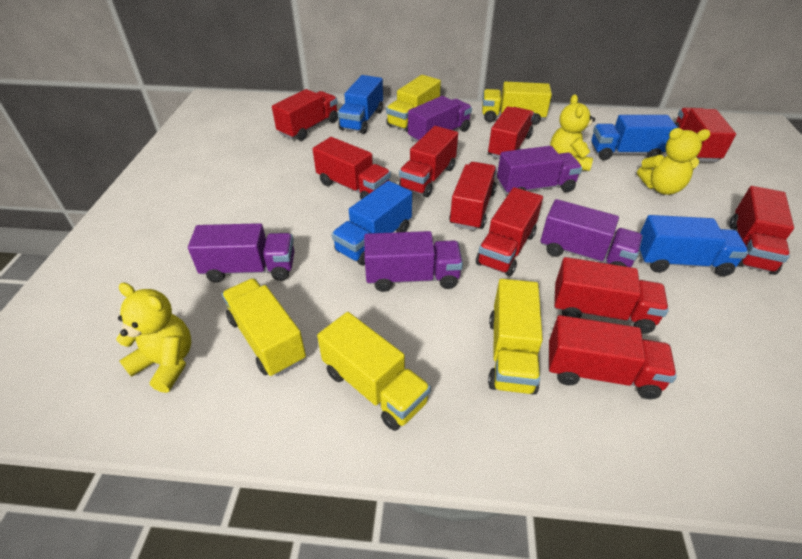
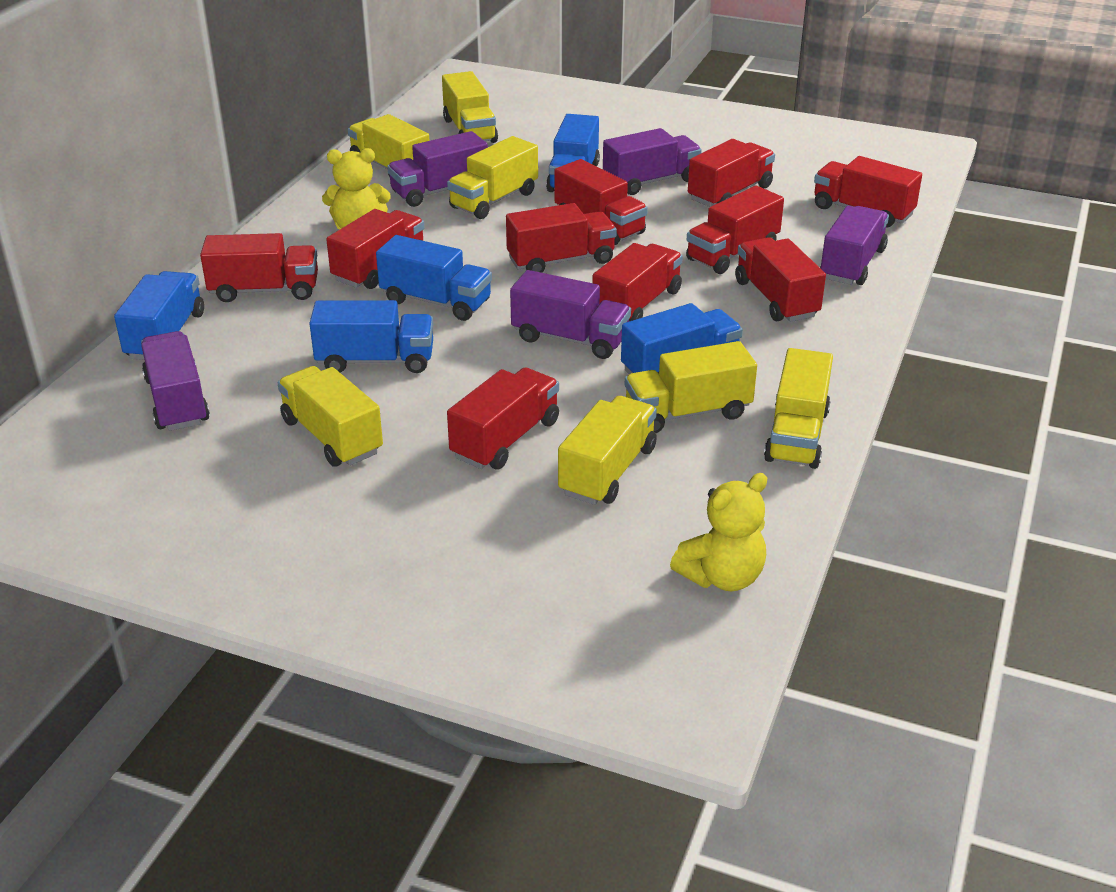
blue truck: [332,181,412,265] [338,75,383,134] [592,115,678,160] [639,215,749,277] = 4 -> [114,271,204,360] [309,300,433,373] [376,235,492,321] [546,114,600,192] [621,303,743,374] = 5
yellow teddy bear: [116,282,191,393] [550,94,595,171] [637,128,711,195] = 3 -> [322,148,391,230] [670,473,767,591] = 2
yellow truck: [222,278,306,377] [317,312,431,431] [386,75,441,132] [482,82,552,125] [488,279,543,395] = 5 -> [278,366,383,467] [348,114,430,177] [442,71,498,143] [447,136,538,219] [558,396,657,505] [625,341,757,433] [764,348,833,469] = 7

